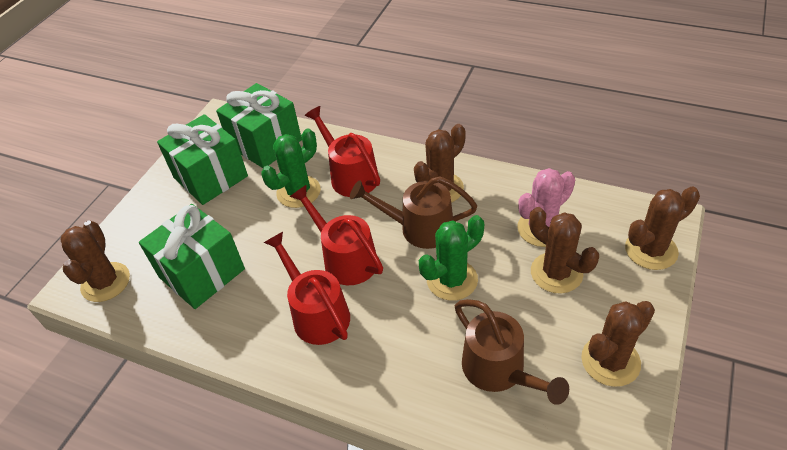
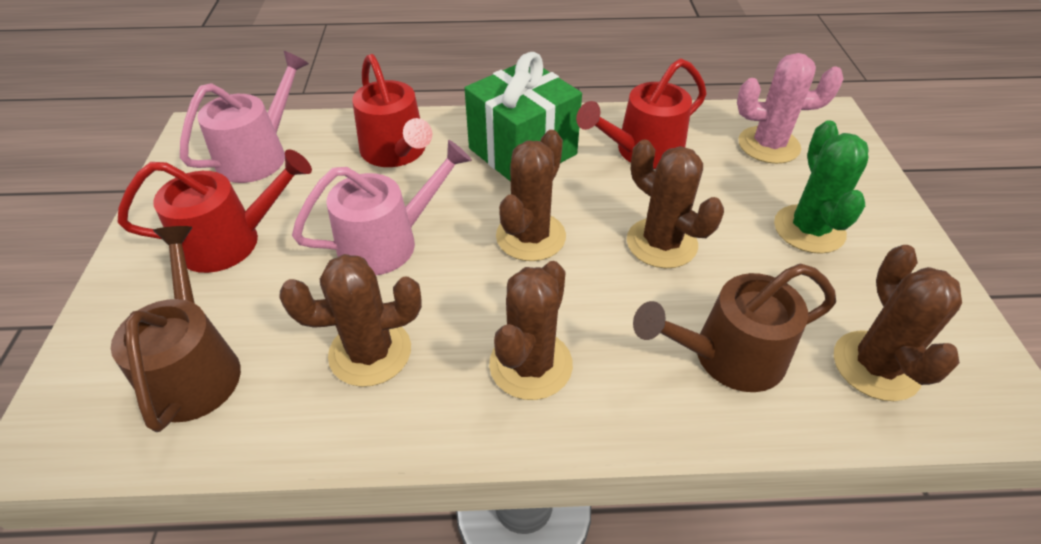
green cactus: [261,129,321,208] [419,215,484,301] = 2 -> [774,120,869,254] = 1
green gift: [139,204,245,309] [157,114,248,205] [216,83,302,168] = 3 -> [465,52,582,182] = 1
pink watering can: none = 0 -> [180,51,309,183] [292,140,472,275] = 2

